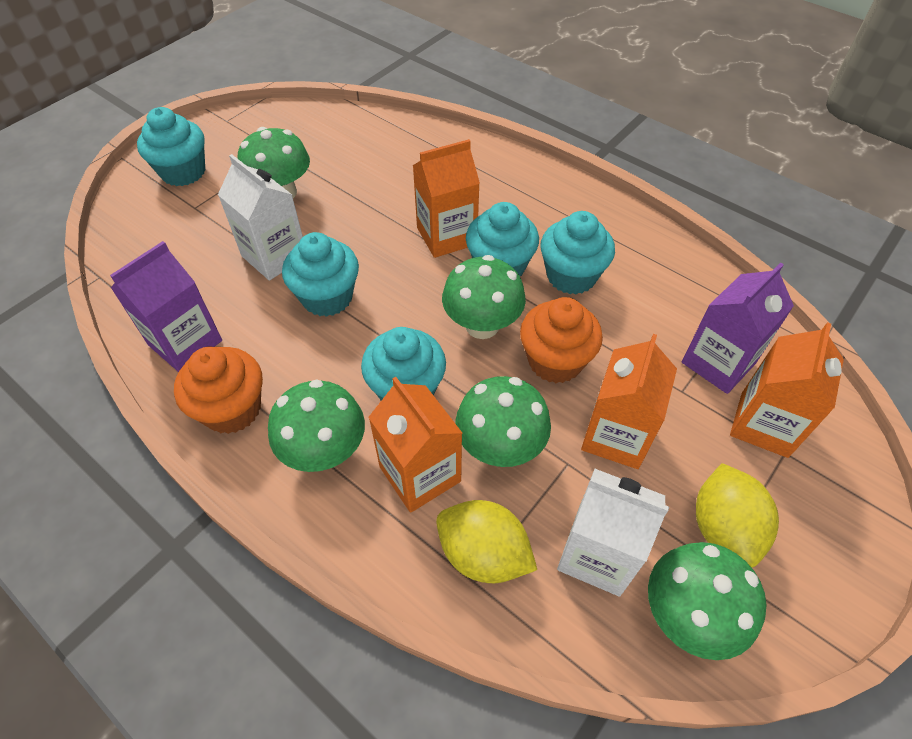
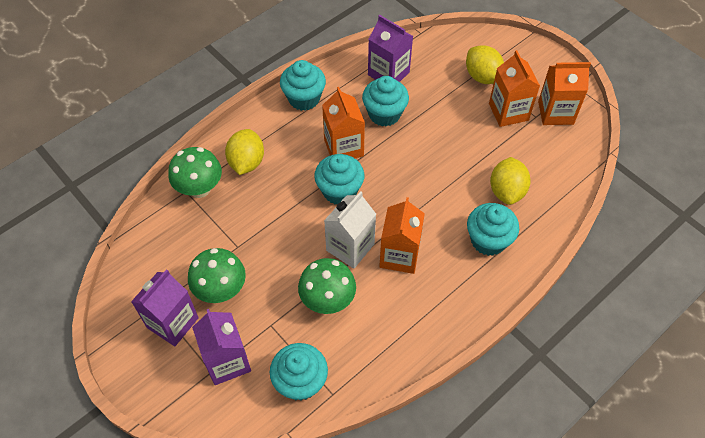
green mushroom: [238,127,310,198] [268,380,365,472] [442,255,526,339] [455,376,551,467] [648,542,766,660] = 5 -> [168,147,222,198] [188,248,246,303] [298,258,356,314] = 3
orange cupcake: [174,347,263,434] [520,297,603,383] = 2 -> none = 0
purple carton: [110,241,222,372] [682,263,794,394] = 2 -> [131,269,199,346] [192,309,251,385] [368,15,413,82] = 3
white carton: [218,154,303,281] [557,469,669,597] = 2 -> [324,191,376,269] = 1
yellow lemon: [436,500,537,583] [696,463,779,568] = 2 -> [225,129,264,175] [466,45,504,84] [490,157,531,205] = 3

